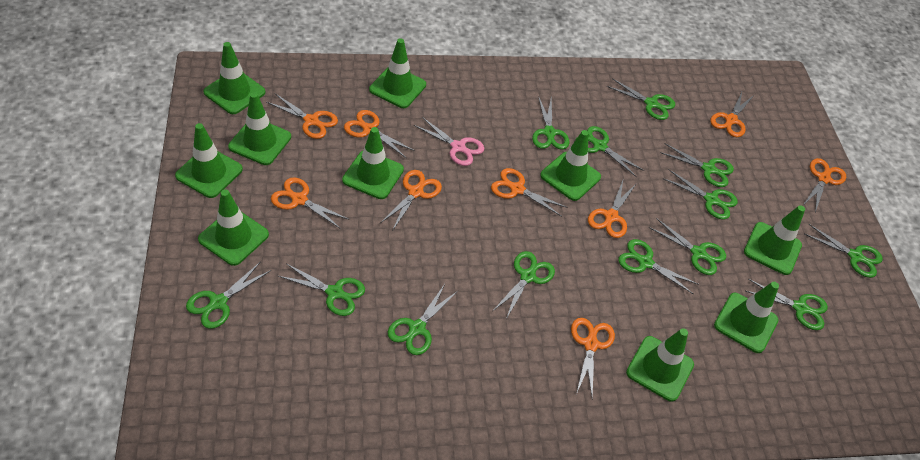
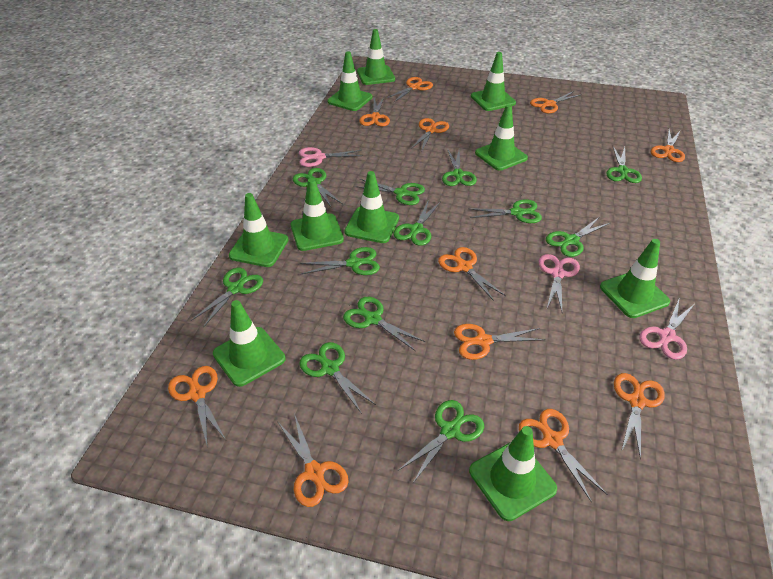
green scissors: [186,261,271,329] [278,263,365,316] [388,284,458,355] [493,251,555,319] [532,96,569,149] [576,126,645,177] [606,78,675,120] [618,239,699,295] [649,218,726,275] [660,143,734,187] [663,170,738,220] [746,279,828,330] [804,224,883,278] = 13 -> [191,267,263,328] [292,168,343,207] [299,342,376,414] [300,247,380,275] [343,297,425,351] [355,179,425,205] [393,199,441,246] [398,400,484,483] [442,150,477,186] [468,199,542,223] [546,217,610,257] [606,146,642,183] = 12
orange scissors: [267,94,338,139] [271,177,350,229] [344,110,415,158] [380,170,442,231] [491,168,568,217] [571,318,615,397] [588,178,637,238] [710,92,754,137] [803,158,846,212] = 9 -> [168,366,226,448] [277,414,349,507] [359,97,390,127] [386,77,433,103] [411,118,449,151] [438,247,506,301] [454,324,545,360] [519,409,607,503] [530,91,582,113] [614,373,665,460] [651,130,685,162] = 11
pink scissors: [414,117,484,166] = 1 -> [299,147,364,167] [539,254,580,311] [640,299,694,360] = 3

